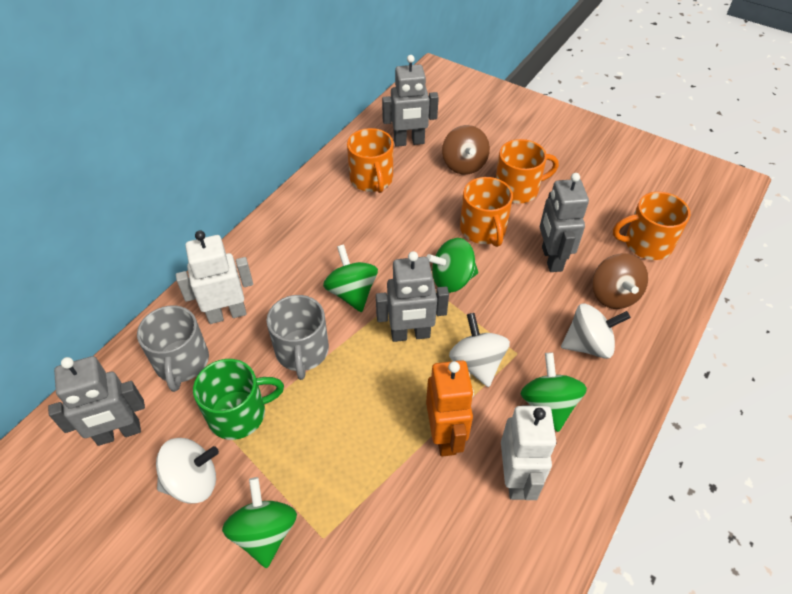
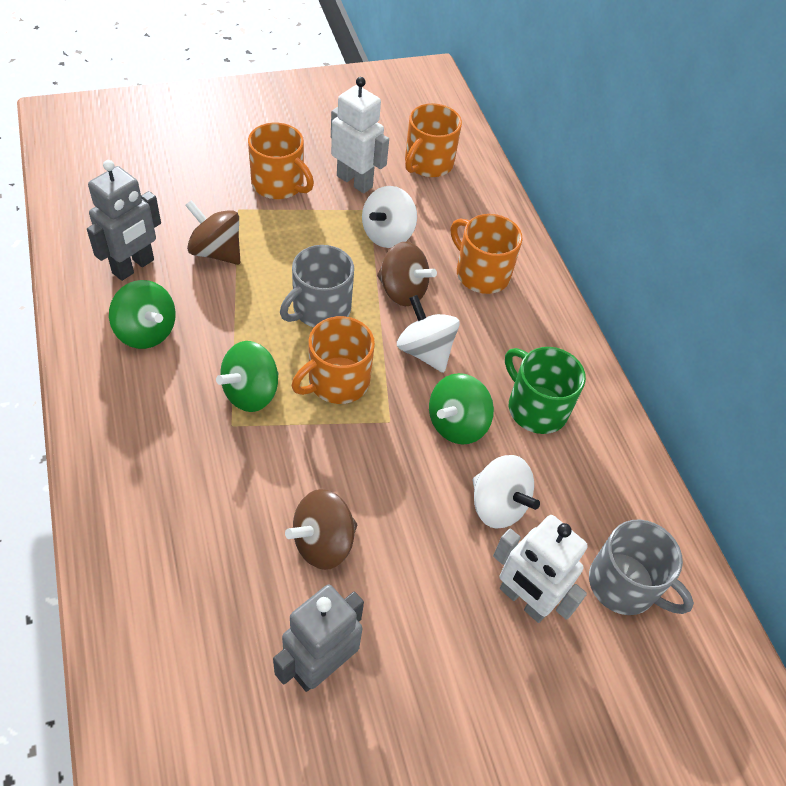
brown spinning top: [442,125,490,175] [592,253,648,309] = 2 -> [185,200,240,265] [285,489,357,570] [377,242,437,306] = 3
green spinning top: [222,477,297,568] [323,245,378,312] [426,238,478,293] [520,352,587,432] = 4 -> [109,280,176,349] [216,341,278,412] [429,373,494,445] = 3
grey robot: [48,356,145,446] [376,251,449,342] [382,55,439,147] [540,173,589,272] = 4 -> [87,160,161,281] [273,584,364,692] = 2
orange robot: [426,360,474,457] = 1 -> none = 0

